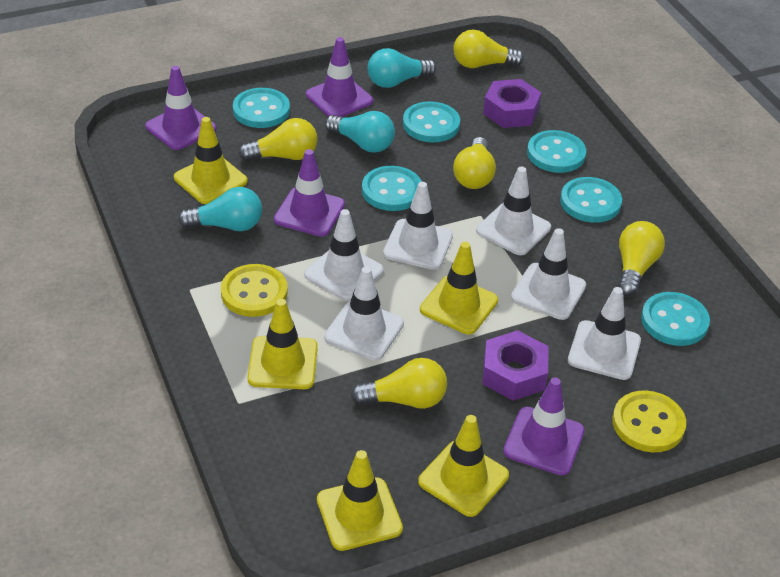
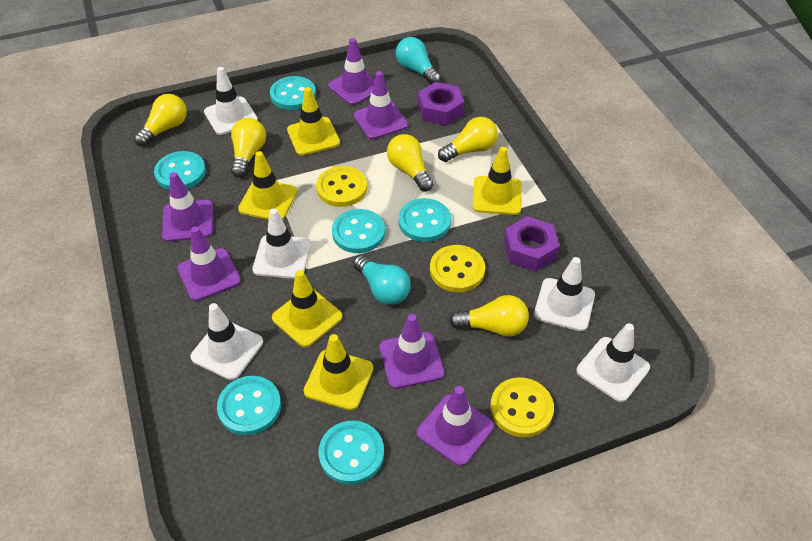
purple traffic cone: [145,66,216,150] [274,149,345,237] [306,37,373,117] [503,377,585,475] = 4 -> [162,172,213,242] [177,227,241,301] [328,38,375,105] [354,71,408,139] [380,314,444,389] [417,386,494,466] = 6
turquoise light bulb: [178,187,262,231] [325,111,395,153] [368,48,437,88] = 3 -> [353,255,411,305] [396,37,441,84] = 2
white traffic cone: [304,209,383,301] [324,267,404,361] [383,182,453,270] [476,167,551,255] [511,228,586,320] [568,287,641,380] = 6 -> [190,303,263,380] [204,67,258,135] [252,209,311,279] [534,257,595,331] [576,323,650,402] = 5
yellow button: [221,264,288,317] [612,390,686,452] = 2 -> [316,166,367,207] [430,245,485,292] [490,377,554,437] = 3

